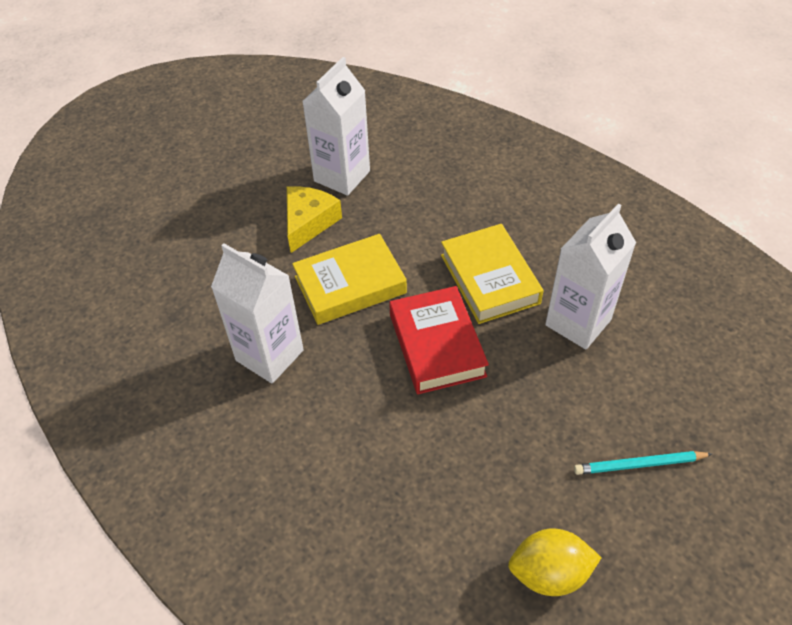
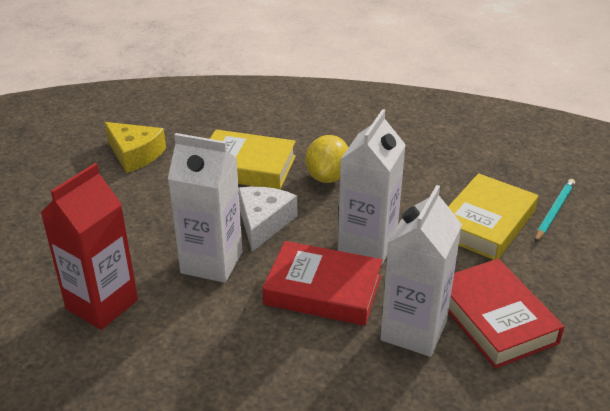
red book: [389,286,489,394] = 1 -> [262,241,383,326] [448,259,564,369] = 2
red carton: none = 0 -> [40,163,138,330] = 1
white cheese: none = 0 -> [239,186,297,252] = 1

